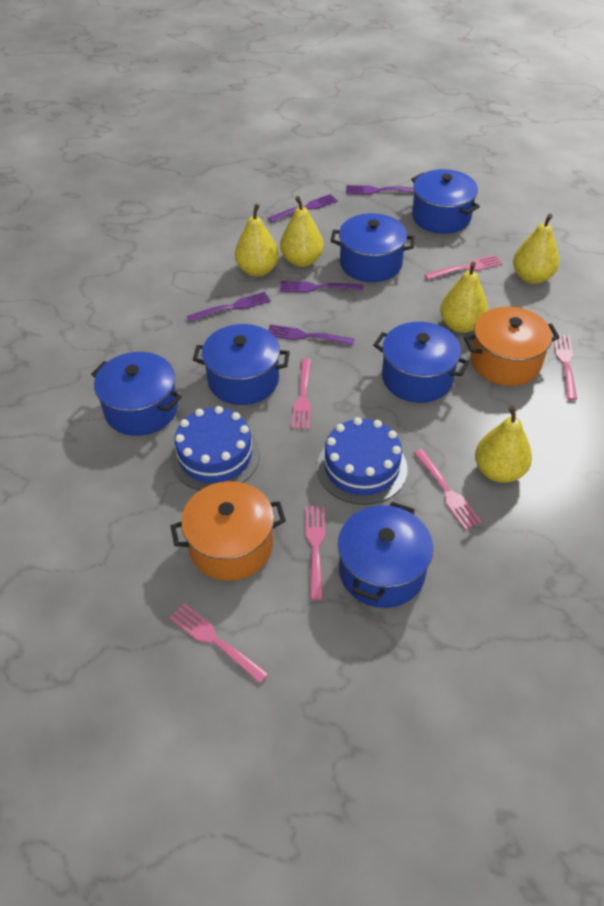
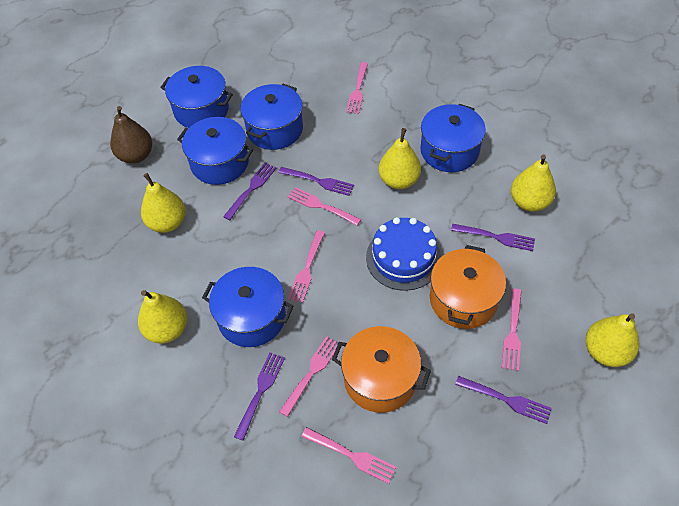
blue cake: [171,406,260,491] [317,417,408,505] = 2 -> [366,217,441,291] = 1
blue pot: [91,352,182,436] [193,324,290,405] [331,213,415,282] [338,502,433,608] [373,322,469,403] [411,169,480,234] = 6 -> [160,66,233,128] [177,117,253,185] [202,267,293,347] [240,84,303,150] [420,104,486,172] = 5
brown pear: none = 0 -> [110,106,152,164] = 1

